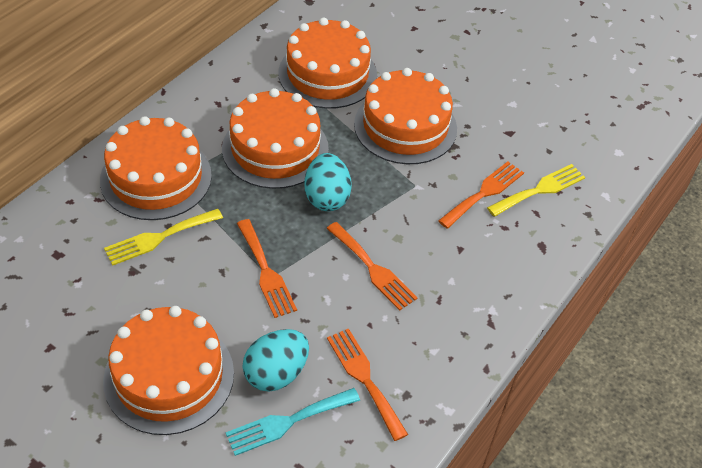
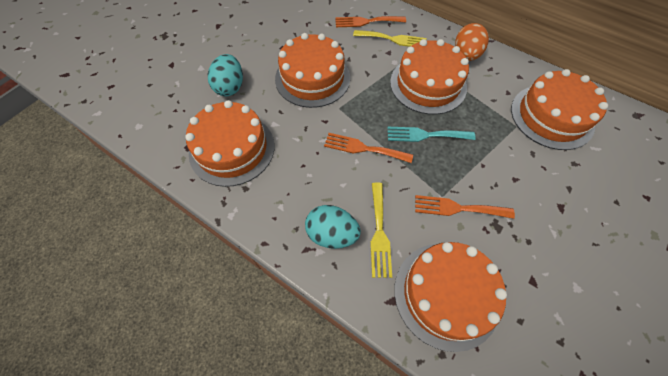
orange egg: none = 0 -> [455,23,489,61] = 1
orange fork: [237,219,297,318] [326,222,417,311] [327,328,408,441] [438,161,524,229] = 4 -> [324,133,413,163] [335,16,406,27] [415,195,515,219] = 3

